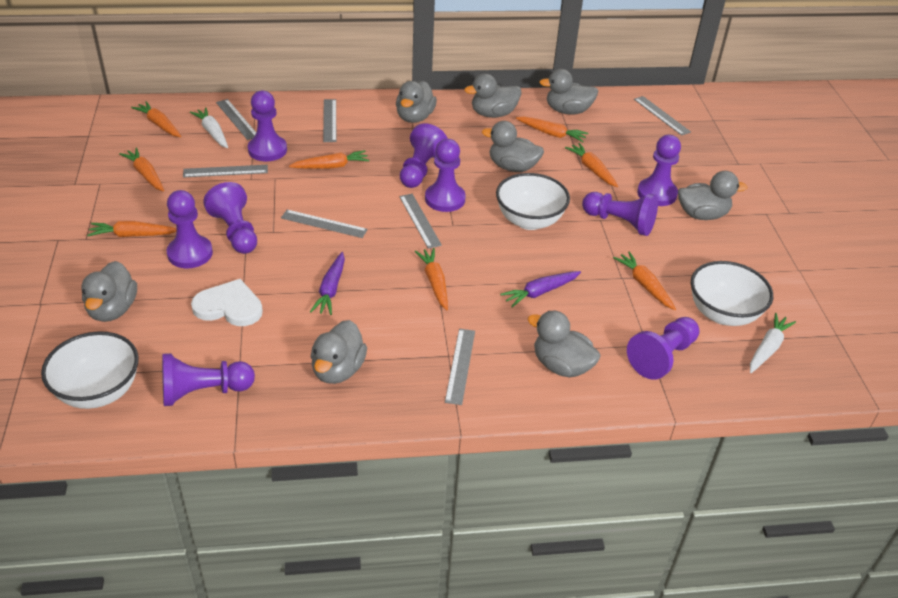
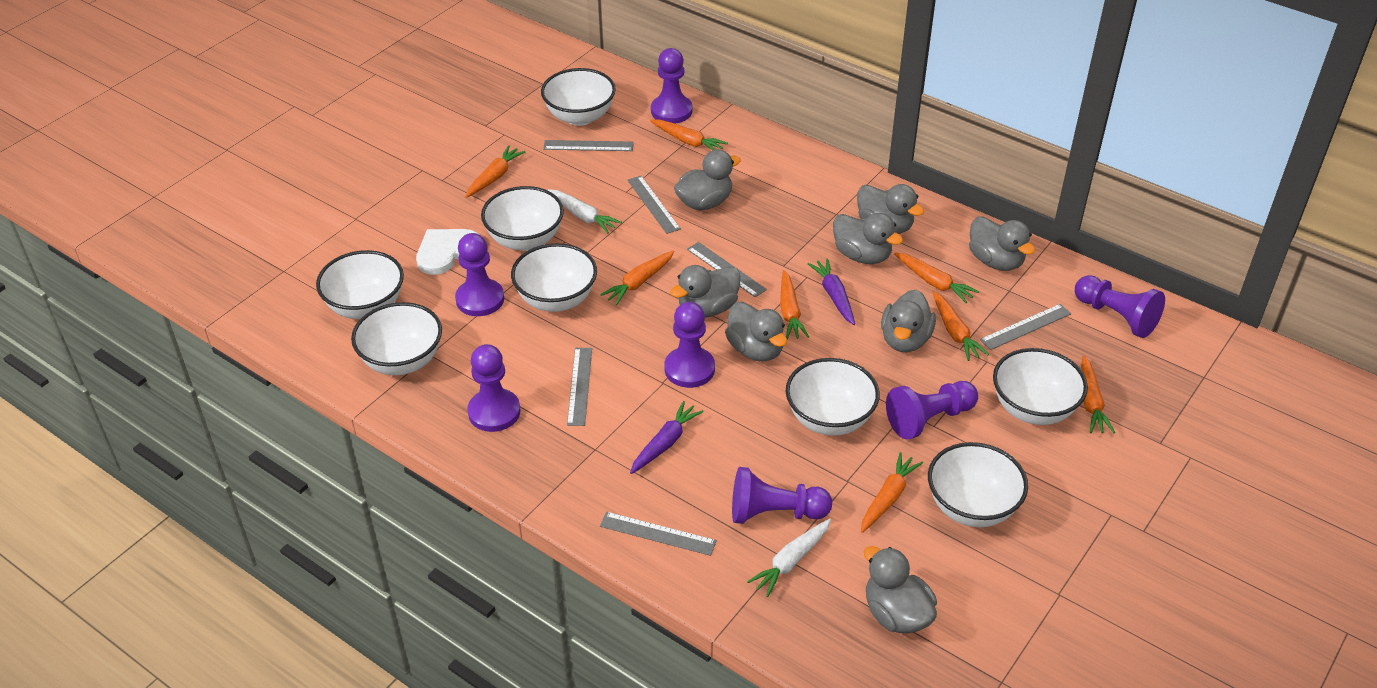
grey ruler: [183,165,268,178] [216,99,256,140] [281,210,368,238] [323,99,336,142] [399,194,442,249] [445,329,475,405] [634,96,691,135] = 7 -> [543,140,634,151] [567,348,592,426] [600,512,717,556] [628,176,681,234] [687,242,767,297] [980,304,1071,350] = 6
purple pawn: [162,353,255,406] [167,190,213,268] [203,182,257,254] [248,90,287,161] [400,123,448,188] [425,139,466,212] [582,192,658,236] [627,317,700,380] [637,135,681,206] = 9 -> [455,233,504,316] [467,344,520,432] [651,48,693,123] [664,302,715,388] [732,467,832,524] [886,381,978,440] [1075,275,1165,338] = 7
white bowl: [41,331,139,409] [496,173,570,230] [691,261,773,326] = 3 -> [316,250,404,319] [351,302,442,375] [481,186,564,251] [511,243,597,312] [541,68,616,126] [786,358,880,436] [928,442,1028,527] [993,348,1088,425] = 8

